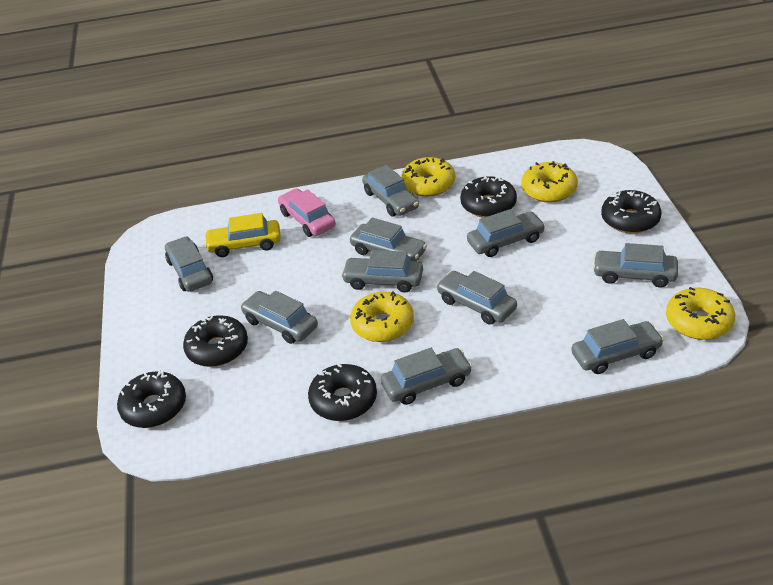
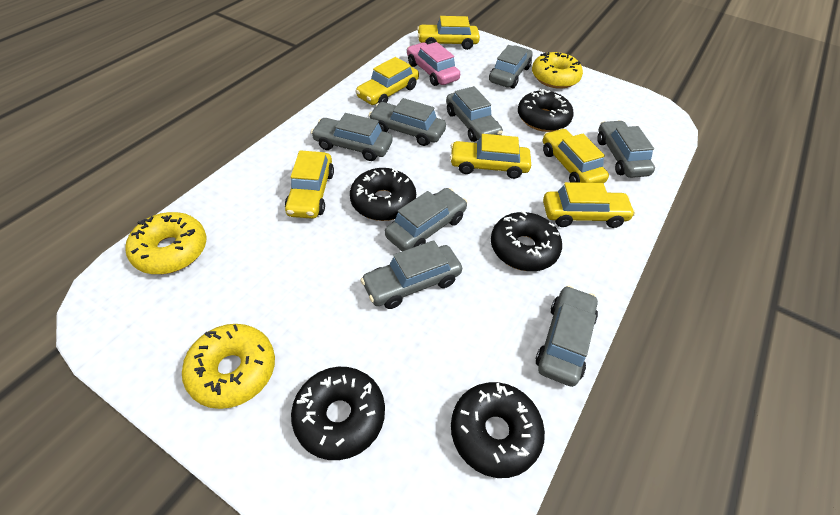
grey car: [165,236,213,292] [240,291,318,344] [341,250,423,293] [350,217,427,261] [362,165,419,216] [381,348,472,405] [436,271,517,325] [467,209,546,257] [571,319,664,374] [593,243,678,288] = 10 -> [311,113,392,161] [360,240,462,309] [369,98,446,146] [385,188,468,251] [446,86,503,142] [489,45,533,88] [536,285,598,387] [597,120,655,178] = 8
yellow car: [205,213,281,257] = 1 -> [285,150,334,219] [355,57,419,105] [417,16,480,50] [450,134,531,179] [543,128,609,183] [543,182,635,228] = 6
yellow donut: [350,291,414,342] [401,157,455,197] [522,161,578,203] [666,287,735,340] = 4 -> [125,212,206,274] [182,324,275,409] [532,52,583,89] = 3

